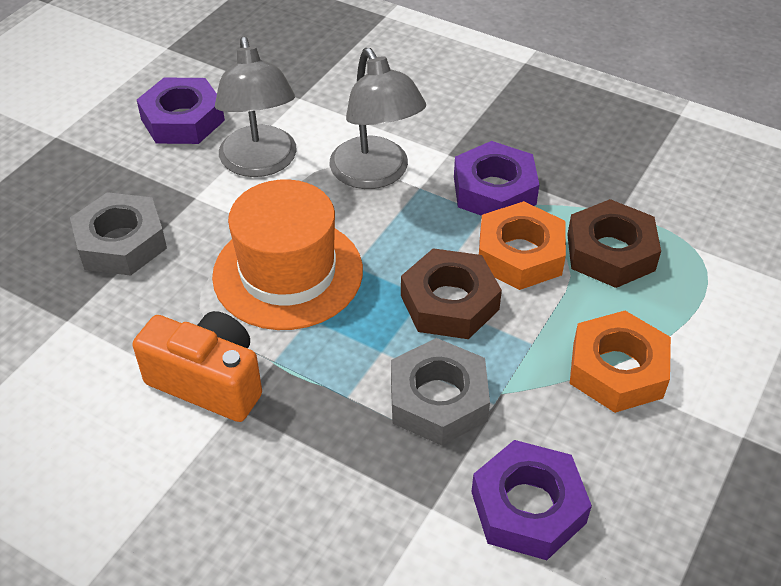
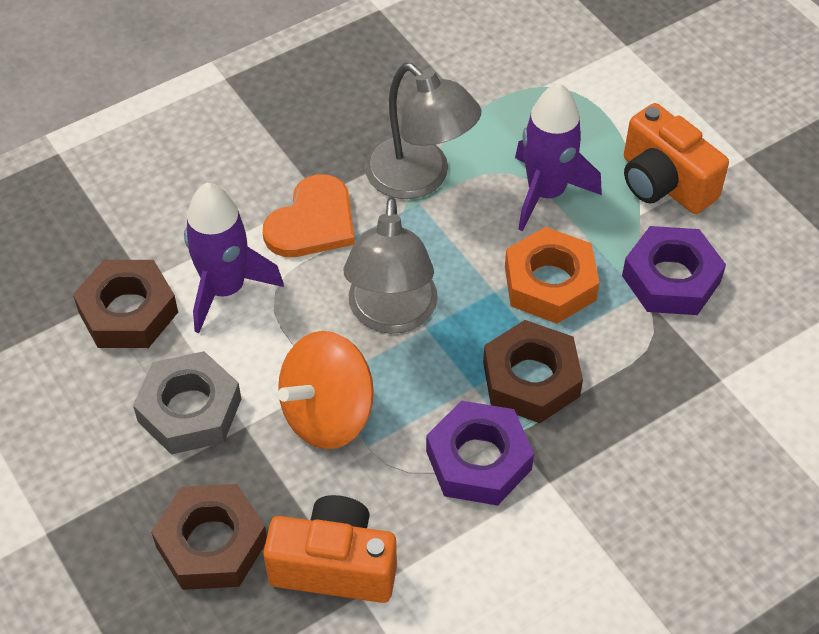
brown nut: [401,248,502,339] [567,199,661,288] = 2 -> [73,260,178,348] [151,484,267,590] [483,320,583,423] = 3
grey nut: [70,192,167,276] [391,338,490,446] = 2 -> [133,351,241,455] = 1
orange camera: [133,311,262,422] = 1 -> [263,495,397,603] [624,103,729,214] = 2
orange hat: [212,179,363,330] = 1 -> none = 0
orange heart: none = 0 -> [263,174,355,257] = 1
orange nut: [479,201,566,290] [570,311,671,413] = 2 -> [505,227,599,324] = 1
orange spinning top: none = 0 -> [278,331,374,449] = 1
purple nut: [137,78,225,144] [454,141,539,216] [471,440,592,560] = 3 -> [426,400,534,506] [622,226,726,315] = 2
purple rocket: none = 0 -> [184,183,284,333] [515,83,602,231] = 2

